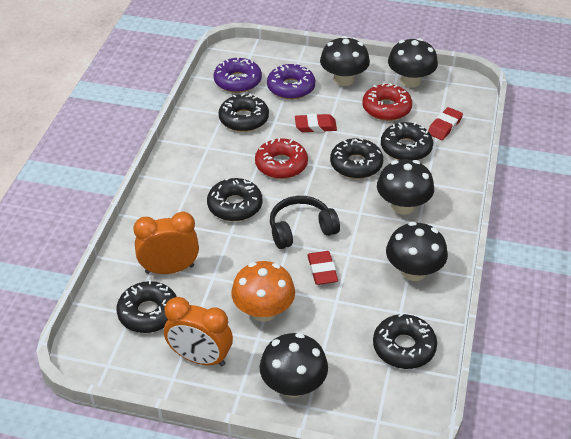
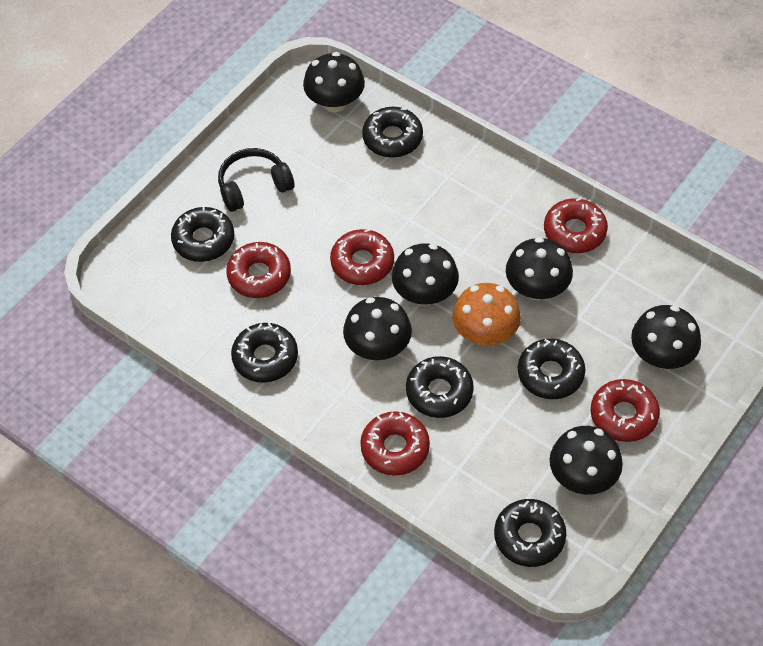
black mushroom: [260,333,328,398] [320,36,370,86] [377,159,434,215] [386,222,448,281] [388,38,438,87] = 5 -> [303,52,365,112] [343,297,412,360] [392,243,459,306] [506,237,573,300] [550,426,623,495] [631,305,701,369] = 6
orange clock: [133,212,199,274] [164,297,233,366] = 2 -> none = 0
purple donut: [214,57,262,93] [267,63,315,99] = 2 -> none = 0
red donut: [255,138,308,179] [362,83,412,121] = 2 -> [226,242,291,298] [330,229,394,285] [360,411,430,476] [544,198,608,253] [590,379,660,442] = 5
red eraser: [295,114,337,133] [307,251,338,285] [428,107,463,140] = 3 -> none = 0

